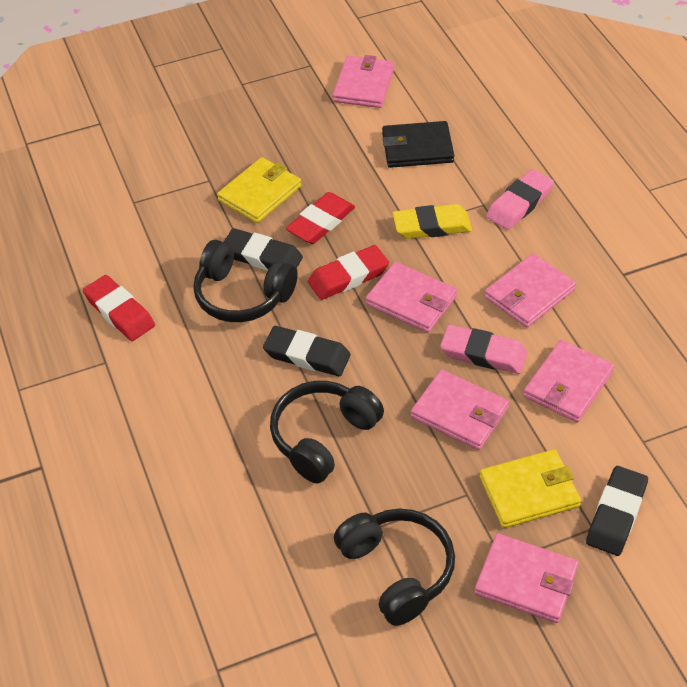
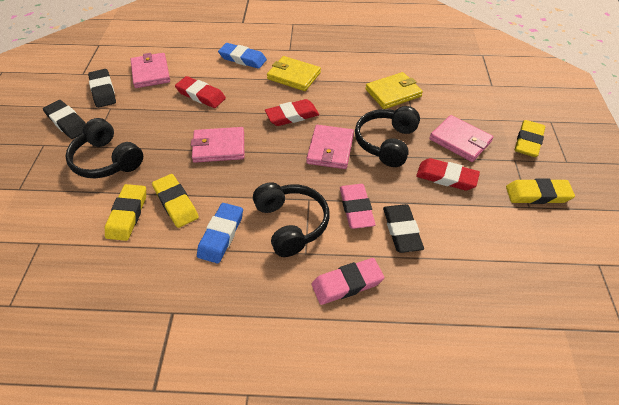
black wallet: [382,121,454,168] = 1 -> none = 0
blue eraser: none = 0 -> [197,203,243,264] [218,43,267,69] = 2
pink wallet: [333,55,394,108] [366,262,457,333] [411,370,509,450] [474,533,579,623] [484,253,576,328] [523,340,614,423] = 6 -> [131,53,170,88] [191,127,244,163] [306,125,354,169] [429,115,493,162] = 4
yellow eraser: [393,204,472,239] = 1 -> [105,184,146,241] [152,174,199,228] [506,178,575,204] [515,120,545,157] = 4

